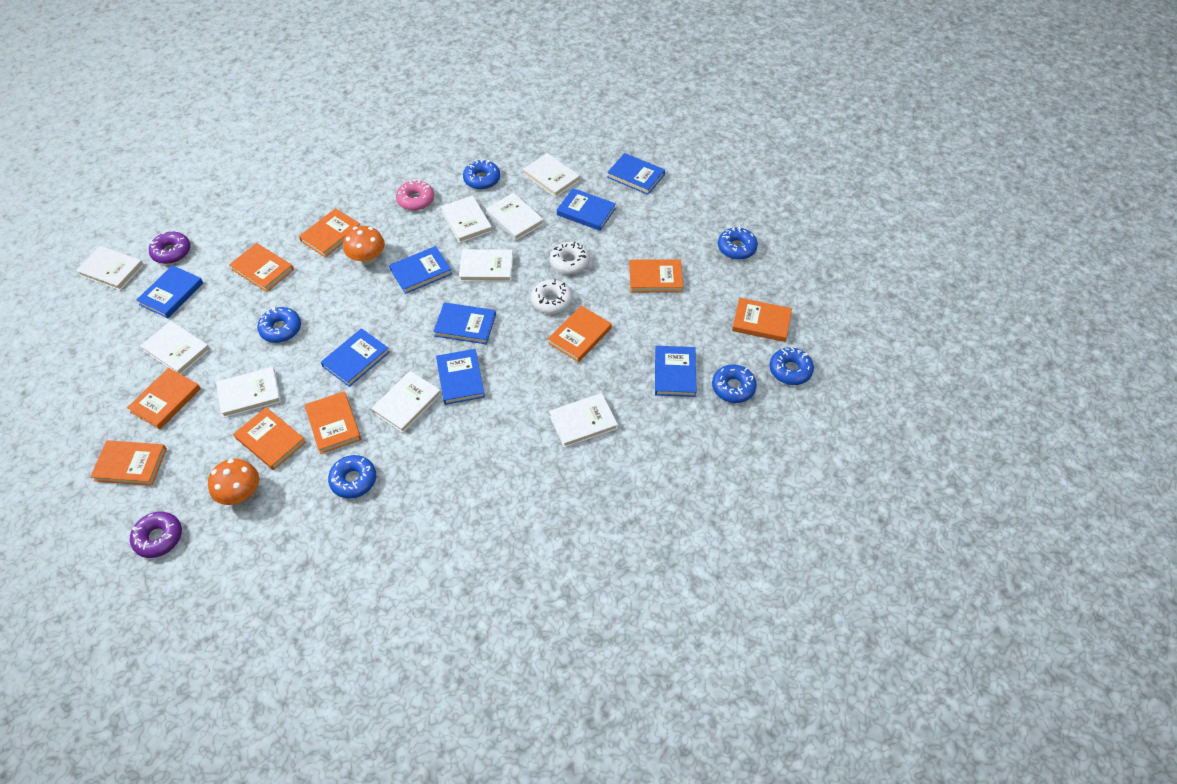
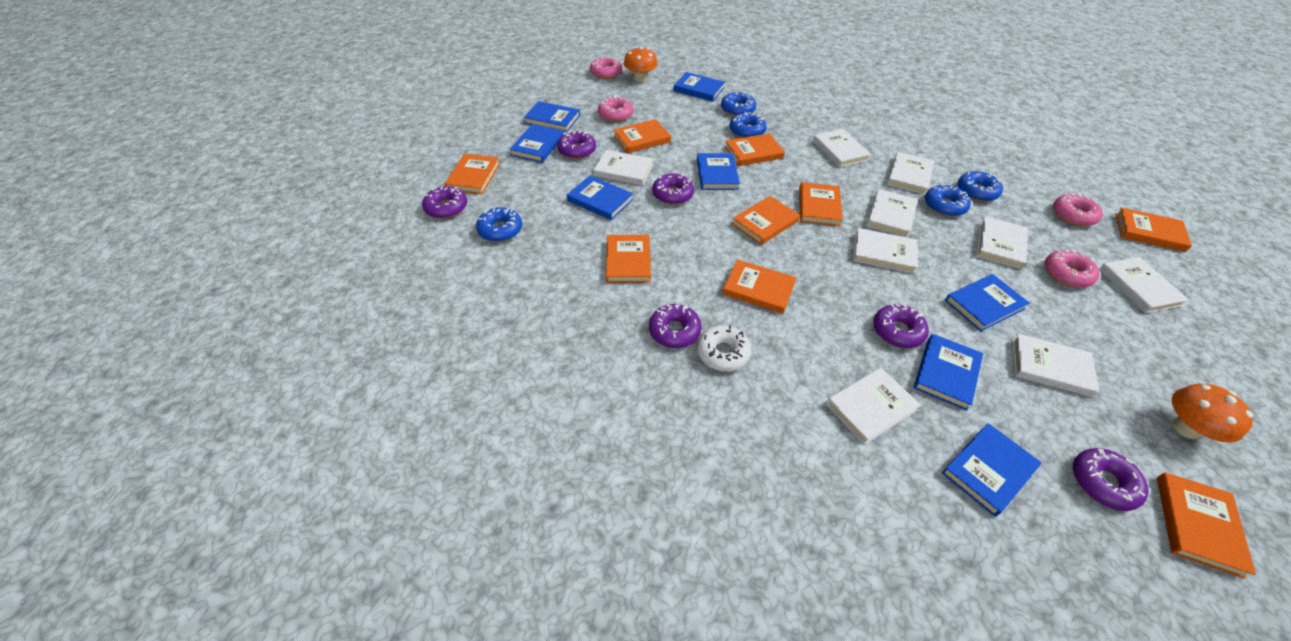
blue donut: [257,307,301,343] [328,455,376,498] [463,160,500,190] [712,364,757,403] [718,227,758,260] [770,347,814,385] = 6 -> [476,207,522,242] [721,91,756,116] [729,112,767,138] [925,184,971,217] [957,171,1003,202] = 5
pink donut: [396,180,434,211] = 1 -> [590,56,622,79] [598,96,634,122] [1045,249,1100,288] [1053,193,1103,226] = 4
purple donut: [130,512,182,558] [149,232,191,264] = 2 -> [422,186,467,219] [557,131,596,159] [649,304,702,348] [652,173,694,205] [873,304,929,348] [1073,448,1149,511] = 6
white donut: [531,279,572,314] [550,241,590,274] = 2 -> [697,325,752,372] = 1

